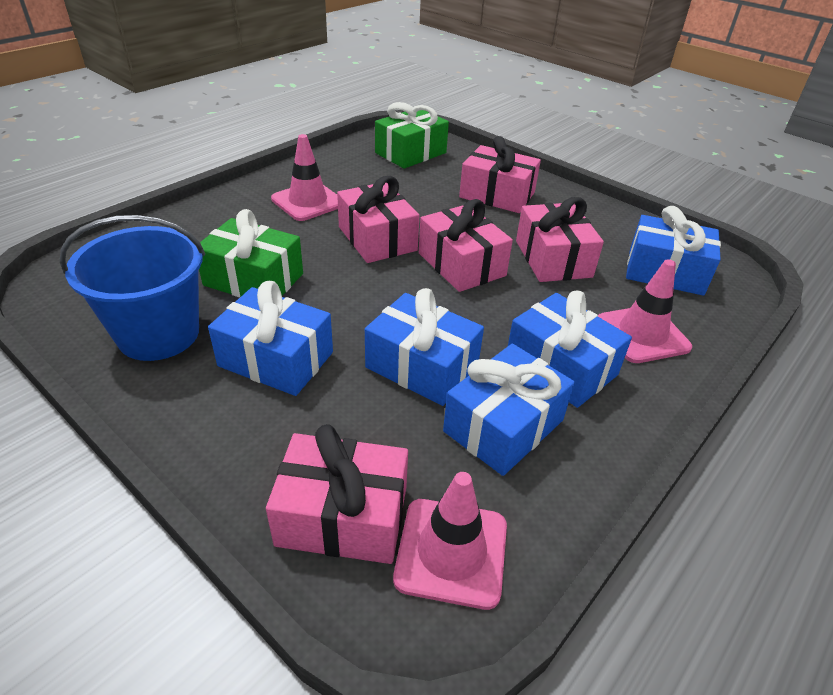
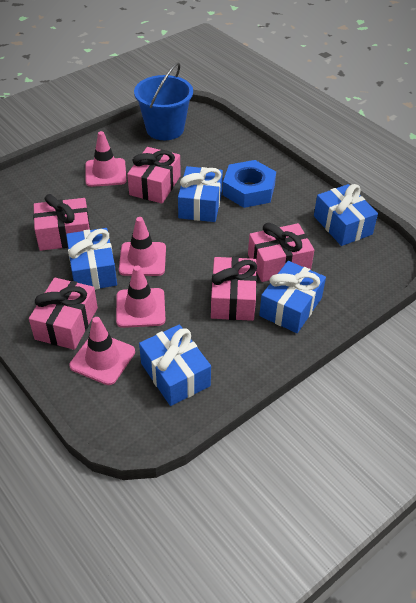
blue nut: none = 0 -> [223,160,276,208] = 1
green gift: [199,209,303,297] [375,102,449,169] = 2 -> none = 0
pink traffic cone: [271,134,338,221] [393,472,507,610] [598,259,692,363] = 3 -> [70,317,135,385] [85,131,127,187] [116,266,166,328] [119,217,166,276] = 4

